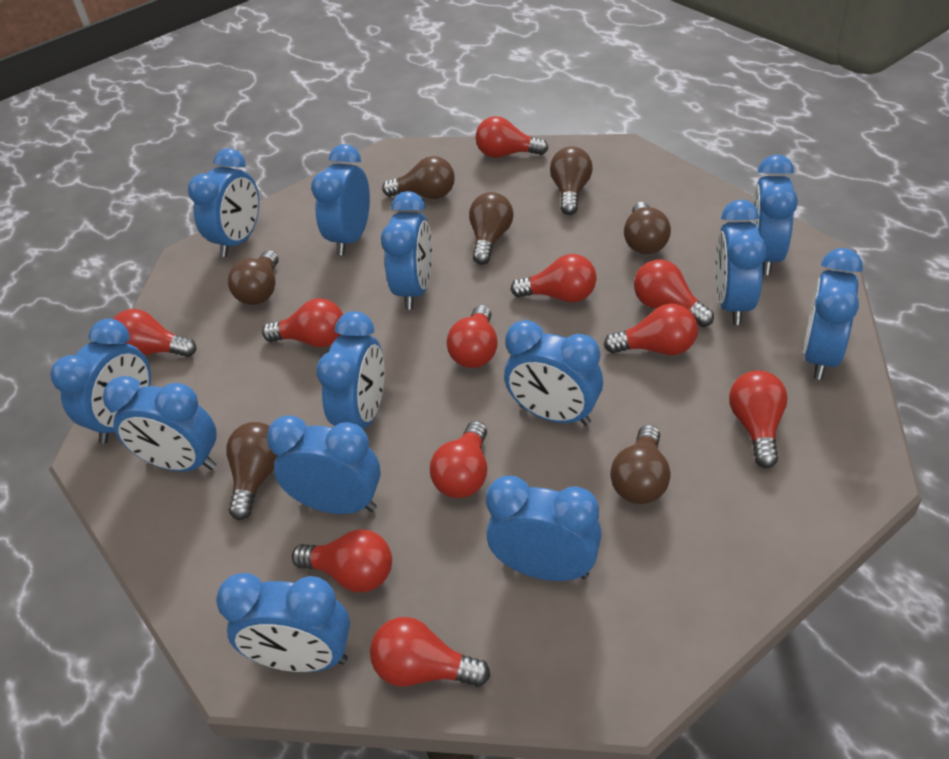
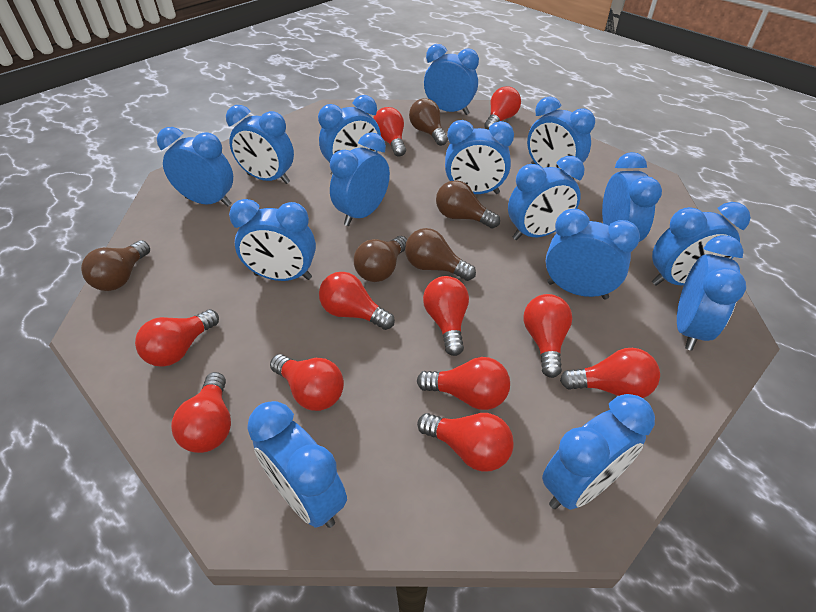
blue clock: [50,319,151,444] [103,376,217,472] [188,148,259,257] [216,573,350,672] [267,415,381,514] [311,144,370,255] [316,311,385,429] [381,191,432,310] [486,476,602,581] [504,320,603,426] [715,200,767,325] [750,154,798,275] [804,248,863,380] = 13 -> [157,127,233,207] [226,105,294,184] [229,199,316,281] [247,401,347,528] [318,95,381,175] [330,132,390,226] [424,44,479,115] [445,120,514,194] [508,156,585,240] [527,96,595,179] [542,394,655,510] [546,209,640,300] [602,152,662,242] [652,202,751,286] [677,235,746,351] = 15
brown light bulb: [226,422,277,520] [228,250,279,305] [382,156,455,199] [469,192,513,265] [550,146,593,215] [610,424,670,504] [624,202,671,254] = 7 -> [81,240,150,291] [354,236,407,282] [405,228,476,281] [409,98,448,146] [436,180,500,228] = 5

